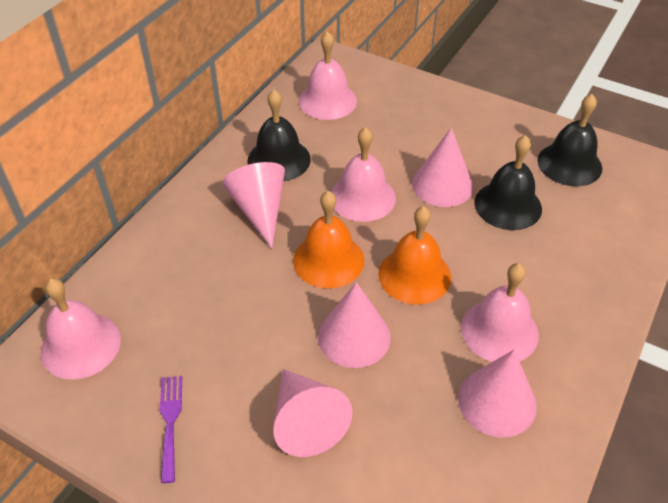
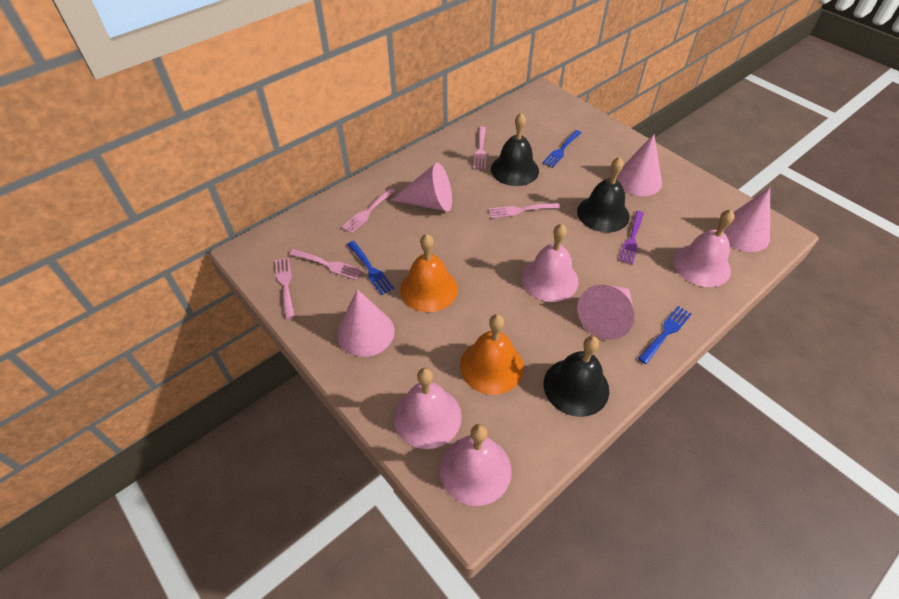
blue fork: none = 0 -> [347,241,394,295] [542,130,581,168] [638,306,691,364] = 3
pink fork: none = 0 -> [275,257,295,319] [289,249,362,280] [341,188,396,234] [473,127,487,169] [488,203,560,218] = 5

